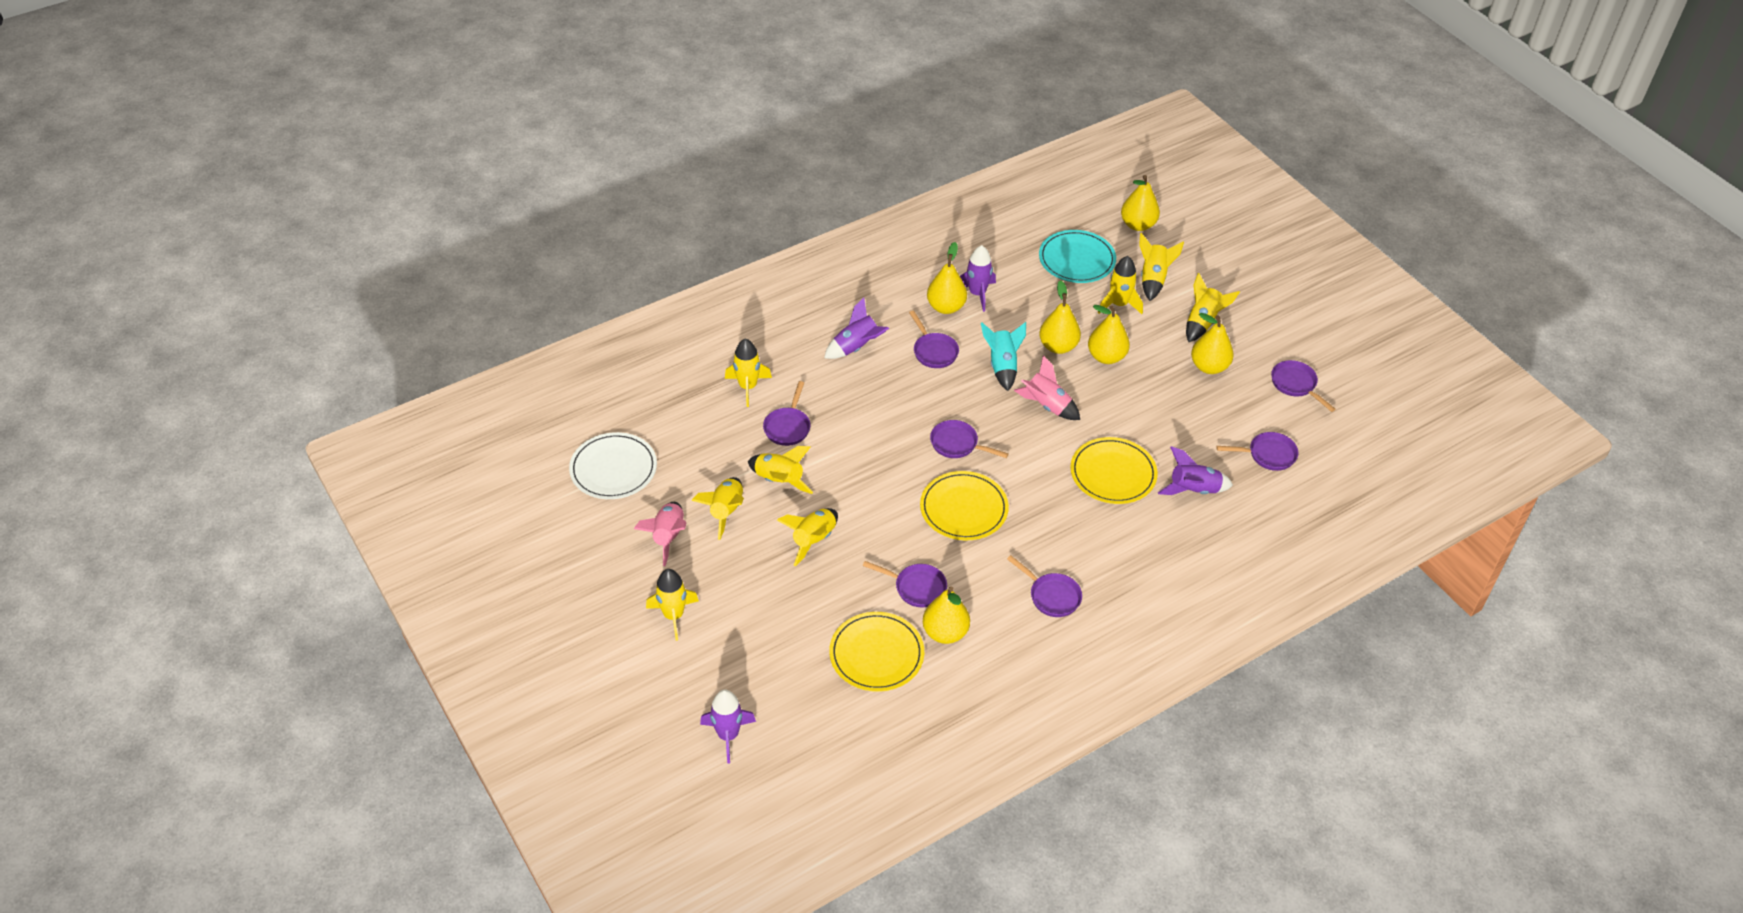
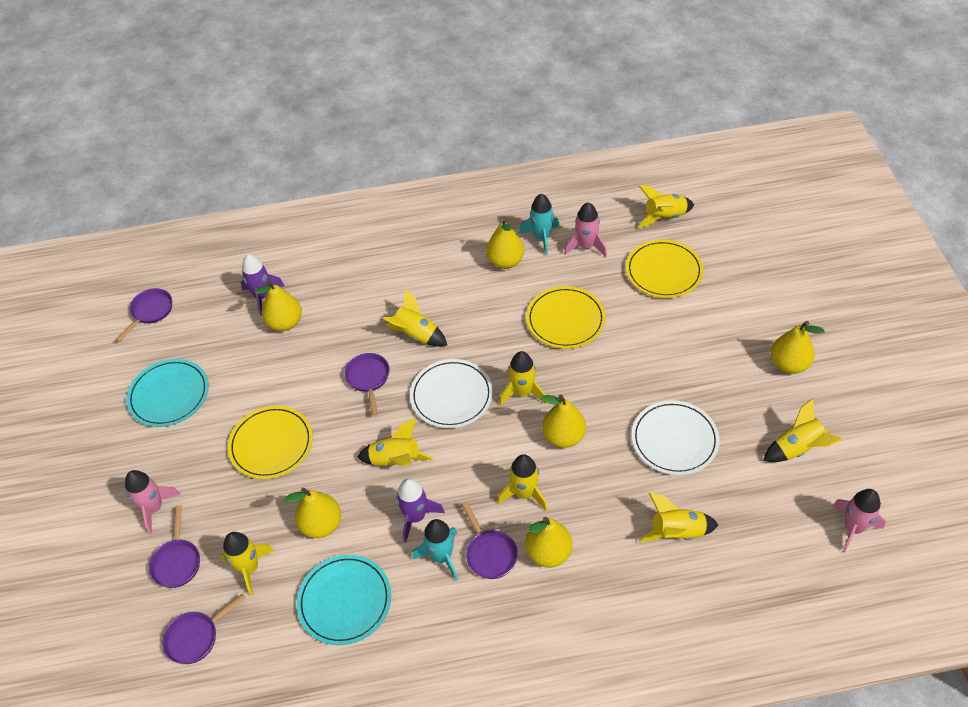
pink rocket: [634,502,687,566] [1014,355,1080,420] = 2 -> [125,470,181,534] [564,202,607,257] [832,489,886,553] = 3
purple pan: [763,381,810,446] [863,561,947,607] [909,310,959,368] [930,420,1009,458] [1007,555,1082,617] [1216,432,1298,471] [1271,360,1335,412] = 7 -> [115,288,172,342] [149,505,200,588] [162,593,246,664] [344,353,390,416] [461,501,518,579] = 5
purple rocket: [700,690,756,764] [824,298,889,359] [960,245,996,312] [1158,446,1233,495] = 4 -> [241,254,285,316] [396,478,445,542] = 2
turquoise plate: [1039,230,1116,283] = 1 -> [127,359,209,427] [297,555,391,645] = 2
turquoise rocket: [981,322,1026,391] = 1 -> [412,519,458,581] [519,194,560,255] = 2
white plate: [569,432,657,499] = 1 -> [410,359,493,428] [632,400,720,475] = 2

